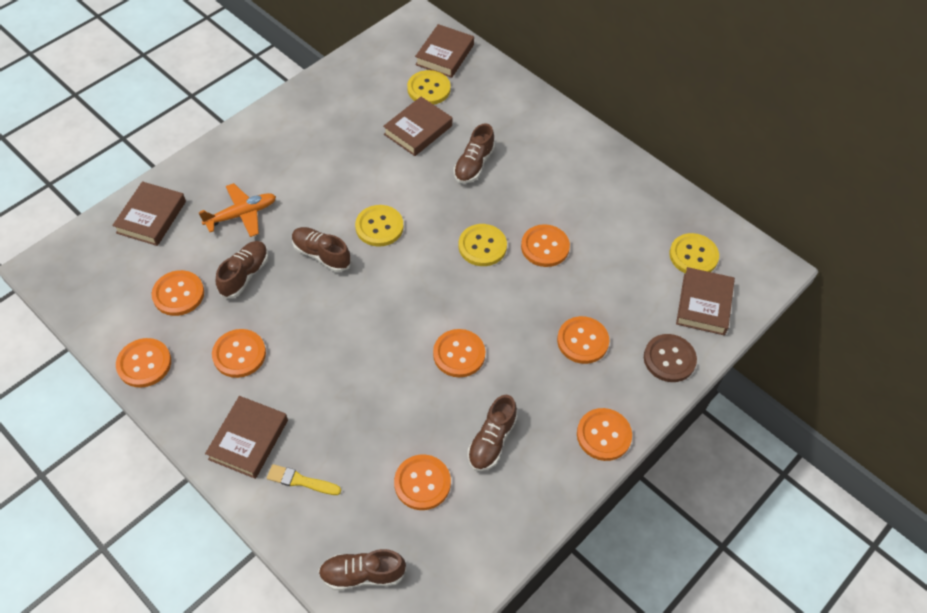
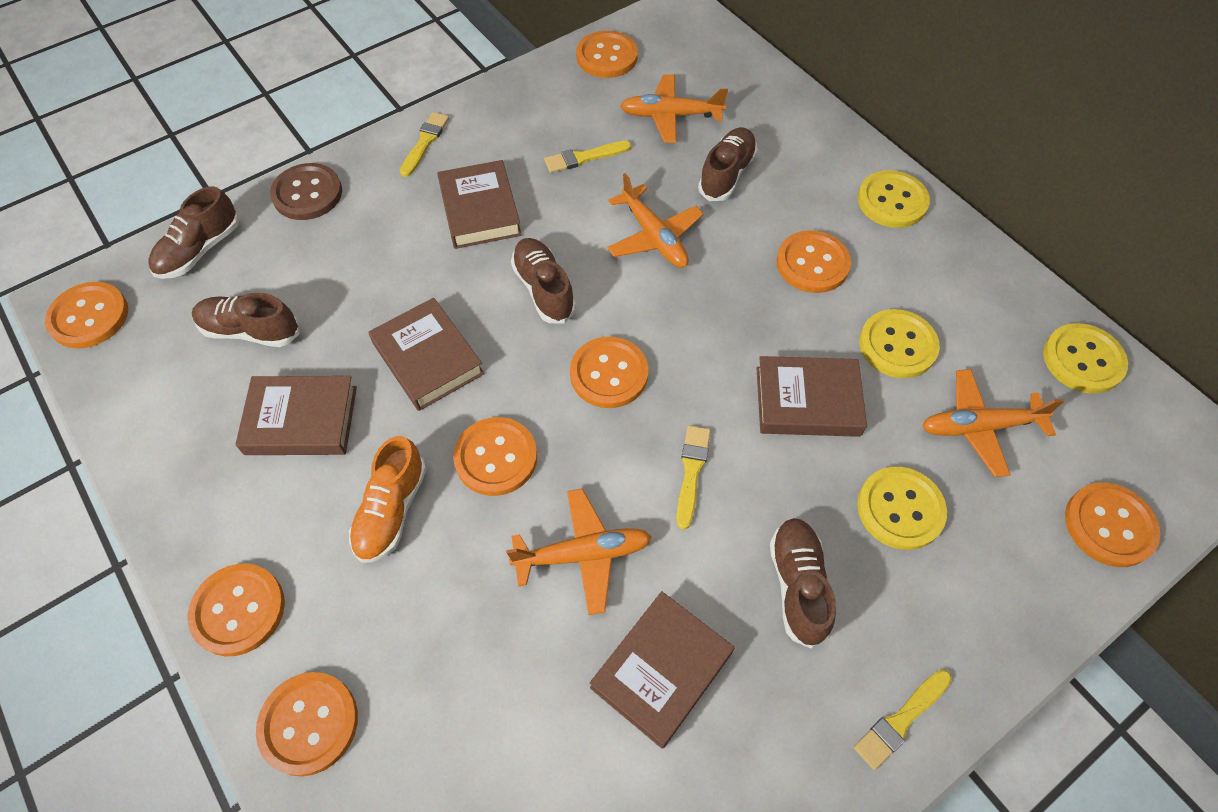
orange plane: [199,183,276,237] = 1 -> [506,488,652,615] [607,173,703,268] [620,74,728,143] [922,369,1064,477] = 4
orange shoe: none = 0 -> [349,436,427,563] = 1
yellow brush: [267,464,341,495] = 1 -> [400,112,449,177] [544,141,632,173] [676,425,711,530] [854,669,952,770] = 4

